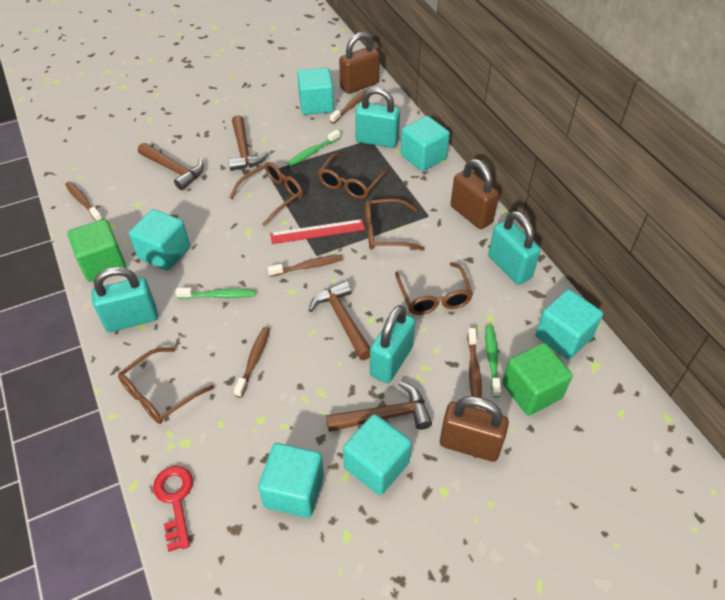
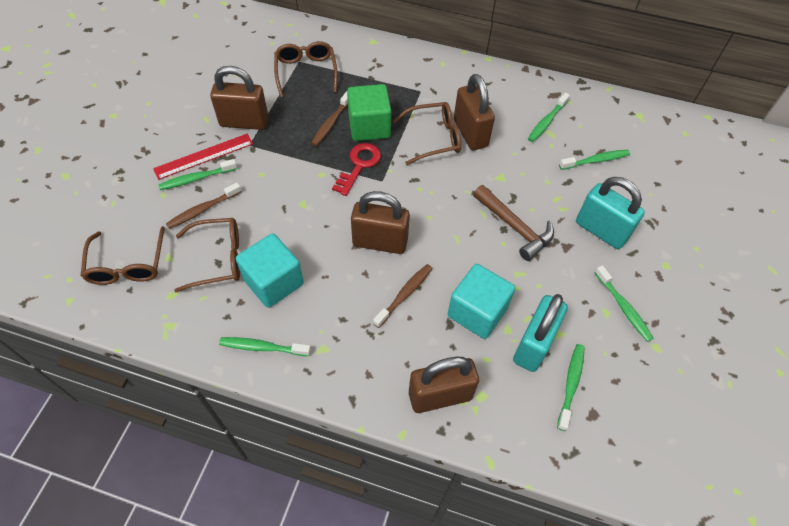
brown glasses: [118,347,214,424] [229,162,303,226] [318,153,390,199] [365,199,425,251] [395,262,473,315] = 5 -> [81,226,165,285] [174,218,240,292] [274,41,338,97] [393,102,461,165] = 4
brown hammer: [138,143,204,190] [228,115,268,171] [309,281,370,360] [326,382,432,432] = 4 -> [473,185,554,261] = 1
brown padlock: [339,32,380,94] [440,396,509,462] [450,159,499,229] = 3 -> [210,66,269,130] [351,191,410,254] [409,357,479,413] [454,74,495,150] = 4
brown toothbrush: [65,182,102,221] [234,327,270,398] [268,255,343,277] [330,90,366,124] [467,328,482,397] = 5 -> [166,182,242,229] [311,91,348,146] [373,264,433,328] = 3
green cube: [67,219,126,281] [502,343,572,416] = 2 -> [347,84,392,141] = 1
green toothbrush: [176,288,256,299] [287,130,340,166] [485,325,501,397] = 3 -> [158,159,237,190] [219,337,311,356] [528,93,570,142] [557,344,585,431] [559,150,630,170] [594,265,654,342] = 6
turquoise cube: [129,209,190,271] [258,443,324,518] [297,68,334,115] [343,414,412,495] [401,116,450,171] [536,289,603,360] = 6 -> [236,233,304,308] [448,264,515,339] = 2
turquoise padlock: [91,267,158,332] [355,87,400,148] [370,305,416,383] [488,211,541,285] = 4 -> [513,294,568,372] [576,177,645,249] = 2

